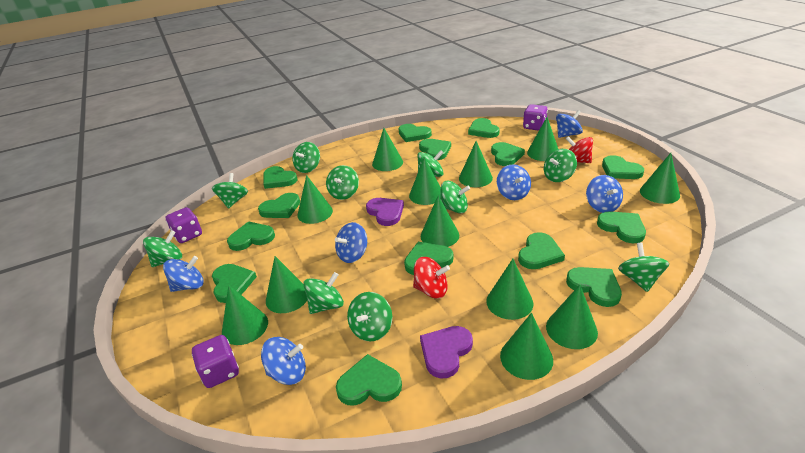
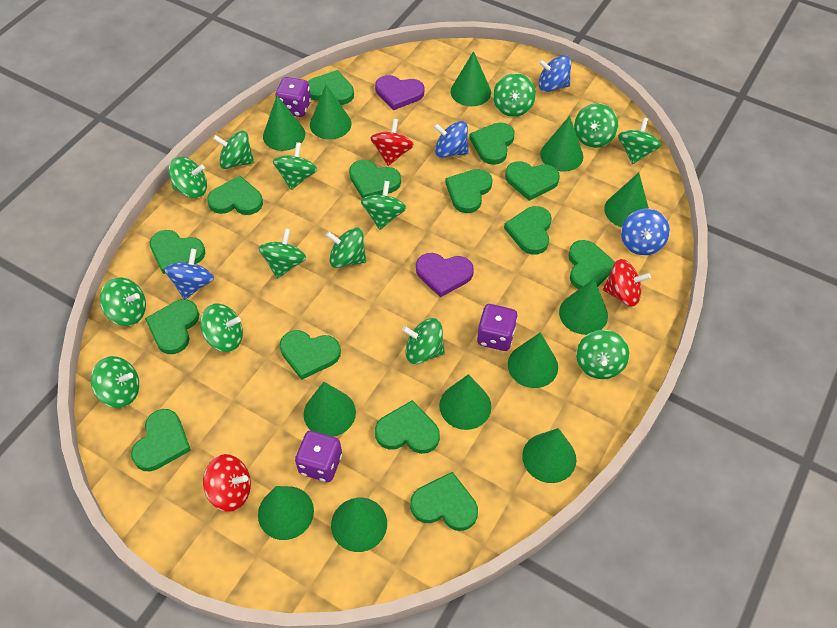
blue spinning top: [163,256,204,292] [261,337,306,385] [335,222,367,263] [497,164,531,200] [556,110,583,138] [586,175,623,213] = 6 -> [164,249,214,300] [433,121,469,158] [538,55,571,92] [621,209,670,255] = 4
green spinning top: [143,230,182,267] [212,173,248,209] [292,142,320,173] [303,272,344,314] [326,165,359,200] [347,292,392,341] [417,151,444,177] [440,181,470,214] [544,149,577,182] [618,242,669,292] = 10 -> [91,356,139,408] [100,277,146,326] [168,157,207,198] [200,303,243,352] [213,130,254,169] [259,228,306,279] [273,142,317,190] [326,227,366,268] [361,181,406,230] [402,318,445,364] [493,73,536,117] [574,103,618,148] [576,330,629,379] [618,118,661,164] = 14
red spinning top: [413,257,450,299] [566,136,593,163] = 2 -> [203,454,251,512] [370,119,414,166] [603,259,651,306] = 3

